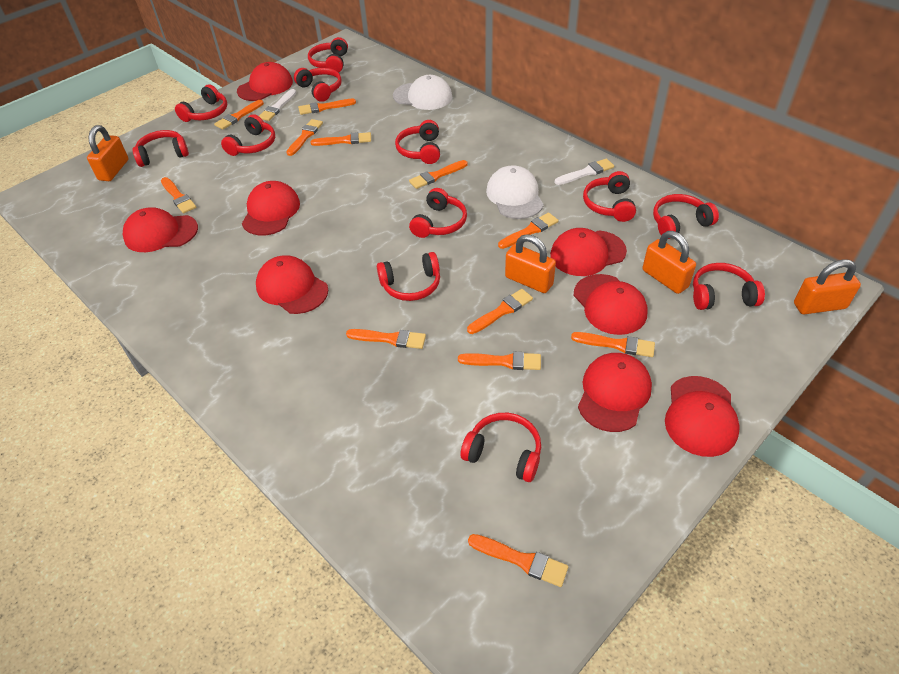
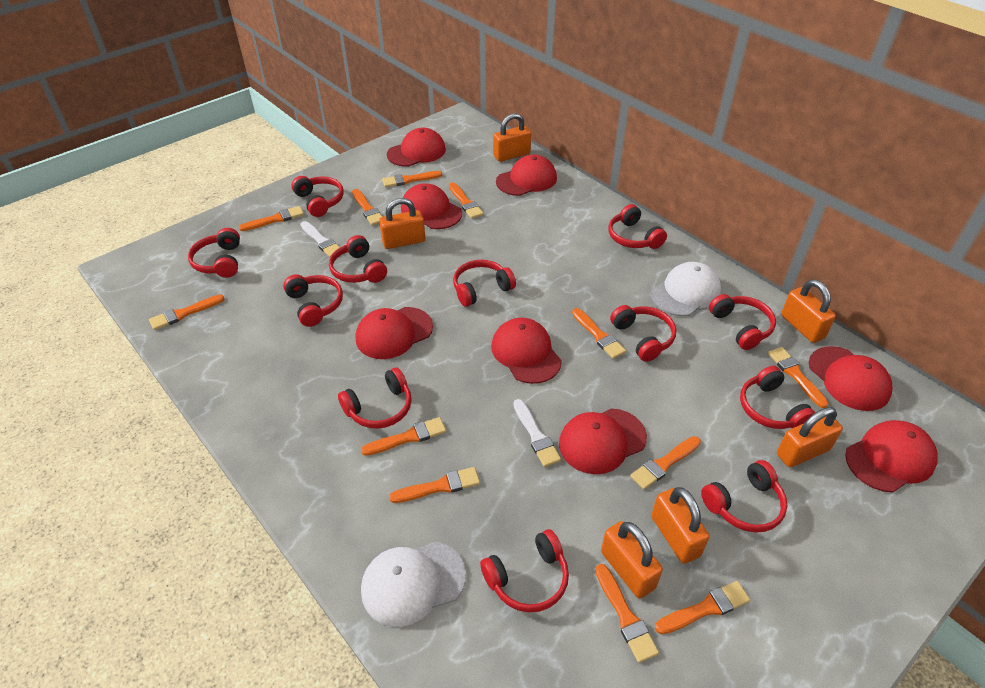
orange padlock: [87,125,129,181] [505,234,556,293] [642,231,696,294] [794,259,861,314] = 4 -> [379,198,425,249] [493,113,531,162] [601,521,663,599] [651,487,709,564] [777,407,843,468] [781,279,836,343] = 6

